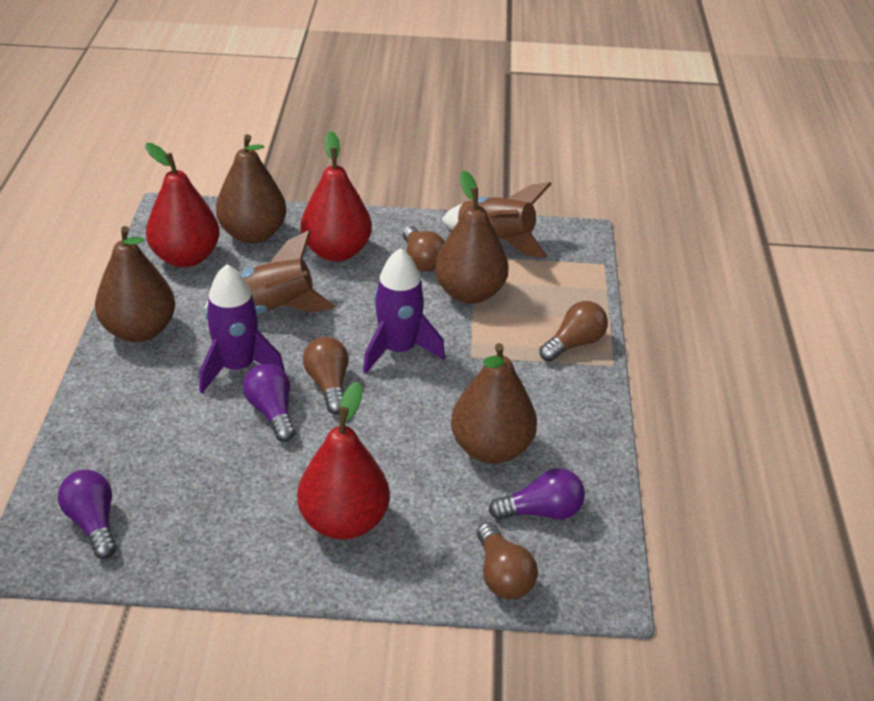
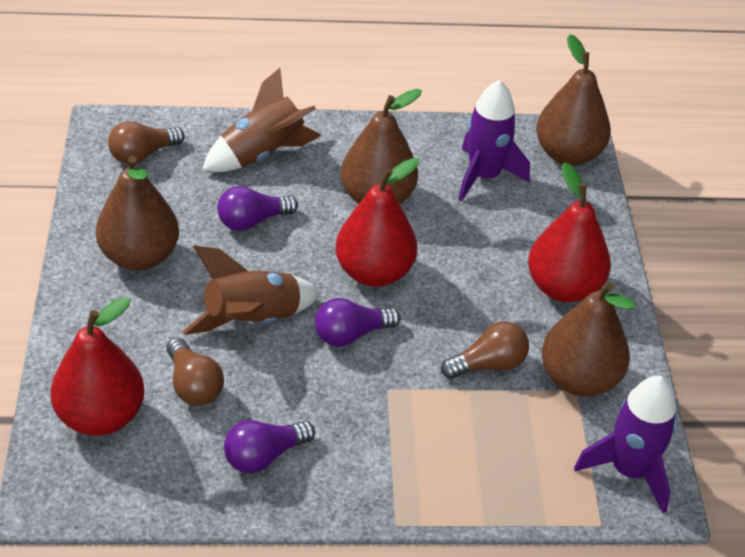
brown light bulb: [303,337,349,414] [402,226,445,272] [477,522,538,599] [539,301,608,362] = 4 -> [108,121,185,164] [167,337,224,406] [441,321,529,379] = 3

